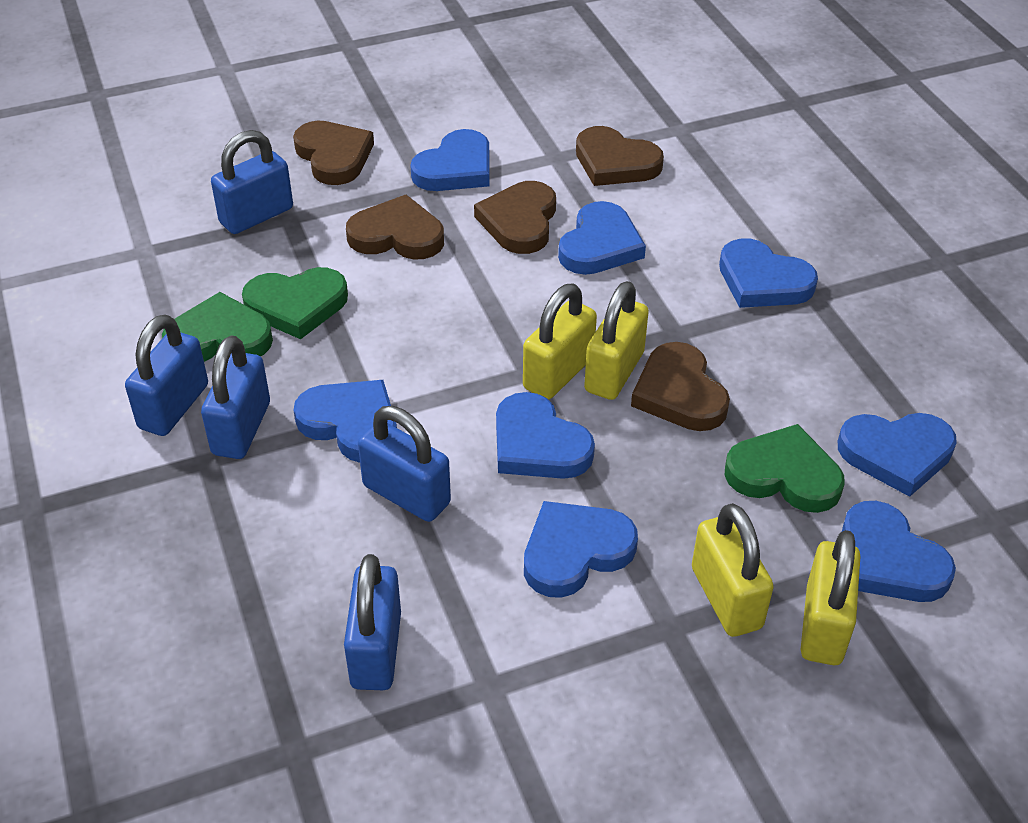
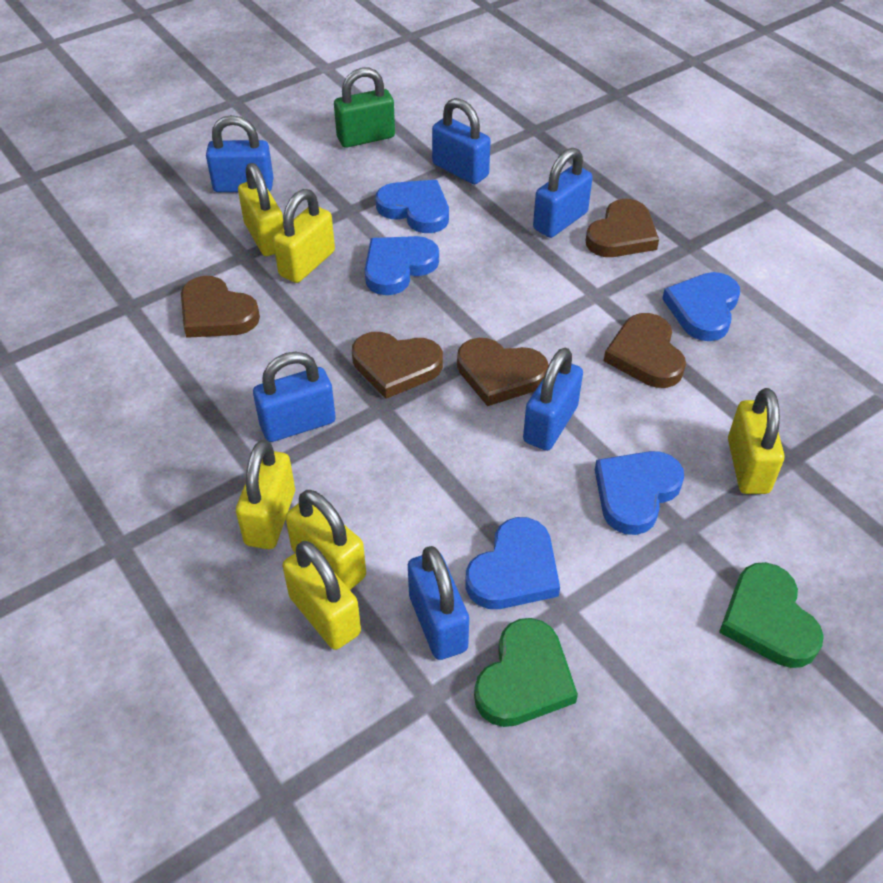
blue heart: [294,380,397,463] [410,129,489,191] [496,392,595,479] [524,501,638,598] [558,201,646,275] [719,238,818,308] [838,413,957,497] [842,501,956,602] = 8 -> [365,236,439,295] [376,180,449,233] [466,517,560,609] [595,451,684,535] [662,272,740,341] = 5
blue padlock: [125,315,208,436] [201,335,270,459] [211,130,293,234] [344,554,401,690] [358,406,451,522] = 5 -> [206,115,274,192] [253,352,336,442] [408,546,469,660] [432,98,491,184] [523,348,583,451] [533,148,593,238] = 6
green heart: [162,292,273,362] [242,267,348,339] [725,424,845,513] = 3 -> [474,618,578,727] [719,562,824,668] = 2
green padlock: none = 0 -> [334,68,395,148] = 1
yellow padlock: [523,284,597,400] [584,281,649,400] [692,503,774,637] [801,530,861,665] = 4 -> [236,440,295,549] [238,163,284,256] [273,189,335,283] [283,541,361,650] [285,490,366,590] [728,388,784,494] = 6

